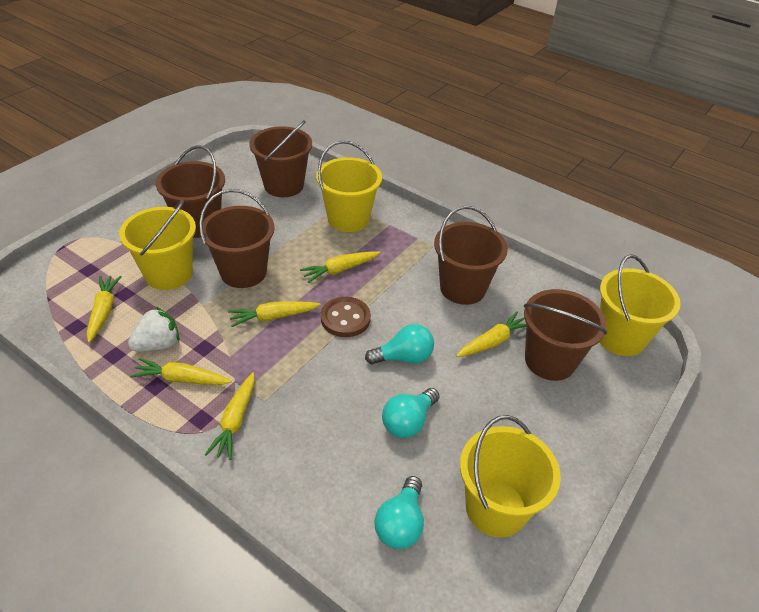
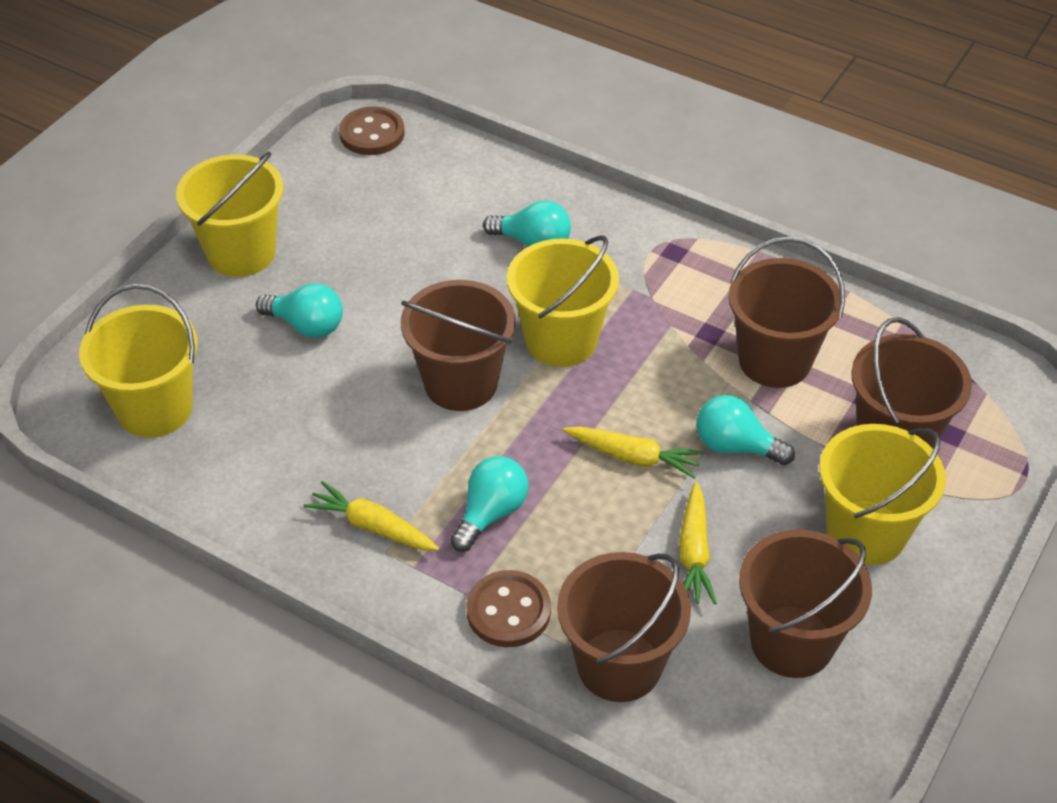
brown button: [321,297,371,337] = 1 -> [339,106,405,155] [466,570,551,647] = 2
turquoise light bulb: [365,324,434,364] [375,476,424,549] [382,388,440,438] = 3 -> [256,283,343,338] [450,456,528,552] [483,200,571,247] [696,395,795,465] = 4
white strawberry: [128,307,179,351] = 1 -> none = 0
yellow carrot: [86,276,122,343] [130,358,232,385] [205,372,255,460] [228,301,321,327] [300,251,380,283] [456,311,527,357] = 6 -> [304,481,439,551] [563,426,703,478] [679,482,717,605] = 3

